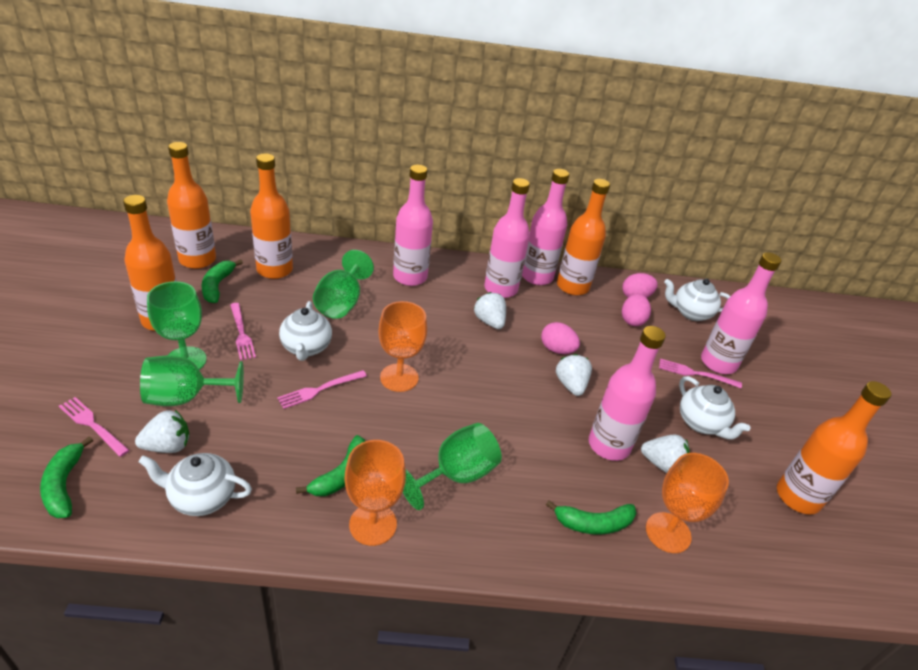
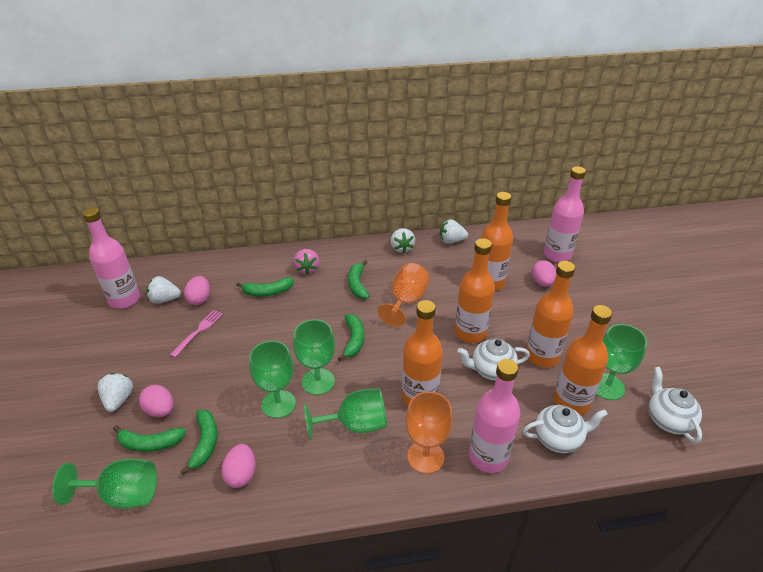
green banana: [40,436,93,518] [201,260,243,303] [296,435,365,496] [546,500,636,535] = 4 -> [113,425,186,452] [180,410,218,475] [236,277,294,296] [338,314,364,361] [348,260,369,299] = 5
green goblet: [140,356,244,406] [147,281,207,370] [313,250,374,319] [403,423,502,510] = 4 -> [52,458,157,509] [249,341,296,418] [293,319,335,395] [304,388,387,440] [596,324,647,400] = 5
orange goblet: [344,440,406,546] [378,301,427,392] [646,453,729,553] = 3 -> [378,263,430,327] [405,391,453,474] = 2
pink bottle: [393,165,433,286] [484,178,530,298] [522,169,570,285] [589,326,666,461] [701,252,782,374] = 5 -> [82,208,140,309] [469,359,520,473] [544,166,586,262] = 3
pink egg: [541,322,580,354] [622,273,658,298] [622,294,651,326] = 3 -> [139,385,174,417] [184,276,210,305] [221,444,256,488] [531,260,556,287] = 4
pink fork: [59,397,130,457] [230,303,256,360] [277,370,367,409] [659,359,742,388] = 4 -> [170,310,223,358] = 1
pink strawberry: none = 0 -> [293,249,320,275] = 1
white teapot: [138,453,252,516] [279,301,332,361] [664,279,730,321] [679,376,750,440] = 4 -> [458,338,530,380] [523,405,608,453] [649,367,702,443] = 3

